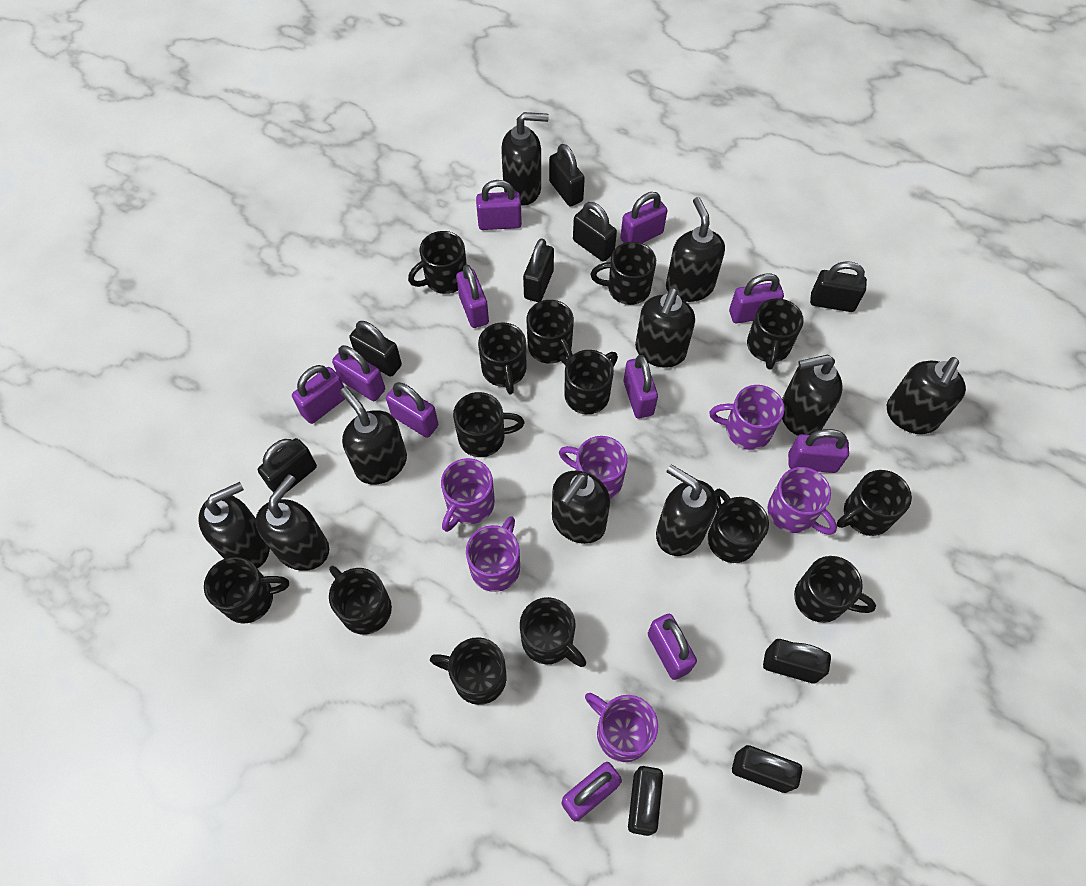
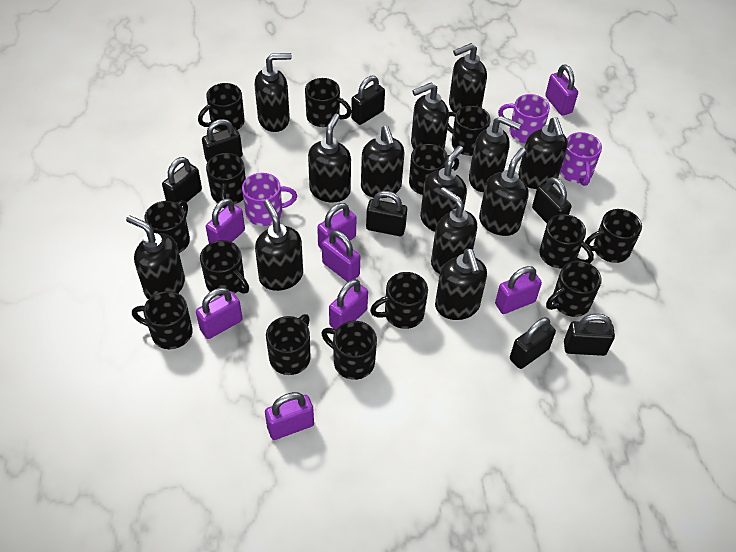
black padlock: [258,438,317,493] [349,321,402,377] [523,238,554,302] [549,144,585,207] [573,202,617,262] [628,766,663,836] [732,745,802,793] [763,639,831,684] [810,261,867,312] = 9 -> [162,157,202,203] [202,119,243,162] [351,76,385,125] [366,191,407,236] [510,317,556,369] [532,177,572,223] [564,314,615,356] = 7
black soap dispenser: [198,482,270,568] [255,474,329,571] [340,387,407,485] [501,112,549,206] [552,471,610,544] [635,288,695,368] [656,465,717,556] [666,197,725,302] [782,355,843,436] [887,357,966,434] = 10 -> [126,215,185,299] [255,53,292,132] [255,199,303,291] [308,114,351,202] [361,126,405,198] [411,82,449,149] [420,146,467,232] [431,187,477,274] [435,248,487,320] [449,43,487,112] [469,116,521,192] [479,148,529,236] [518,117,568,189] = 13
purple mug: [441,458,495,532] [466,516,520,592] [559,436,628,499] [585,693,658,762] [710,385,785,450] [767,467,837,535] = 6 -> [242,173,297,226] [498,94,550,143] [560,132,602,186] = 3
purple padlock: [292,365,345,424] [332,345,385,401] [386,382,438,438] [456,265,489,328] [476,180,522,230] [562,762,622,822] [620,192,667,243] [624,355,658,419] [648,614,697,680] [729,273,784,323] [788,429,849,473] = 11 -> [196,287,243,339] [206,198,245,244] [265,392,314,440] [317,203,357,249] [322,230,360,282] [329,279,368,329] [495,266,542,314] [545,65,578,116] = 8

